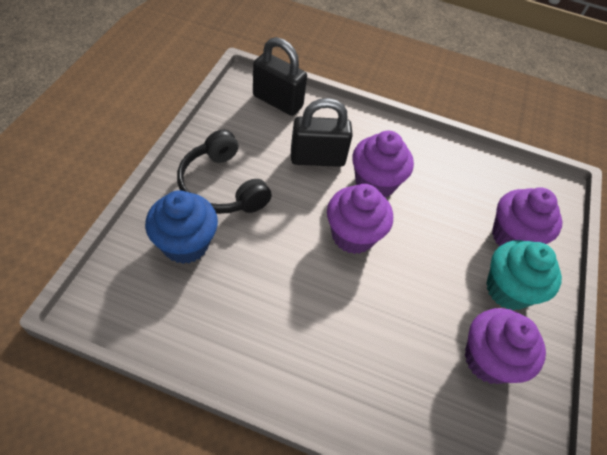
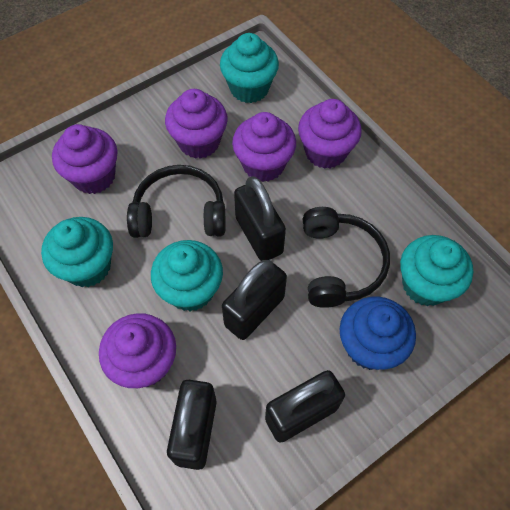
black headphones: [177,130,272,214] = 1 -> [127,165,225,238] [303,207,390,308] = 2
black padlock: [253,37,307,116] [291,98,353,167] = 2 -> [167,380,217,470] [222,260,287,340] [234,176,286,261] [265,370,345,443] = 4
purple cupcake: [327,184,393,254] [352,131,414,197] [465,308,546,384] [492,187,562,247] = 4 -> [52,124,118,194] [99,313,176,388] [165,89,228,159] [232,112,296,182] [298,99,362,169] = 5
turquoise cupcake: [486,240,562,310] = 1 -> [41,217,113,287] [151,240,223,311] [220,33,279,103] [400,235,473,306] = 4

